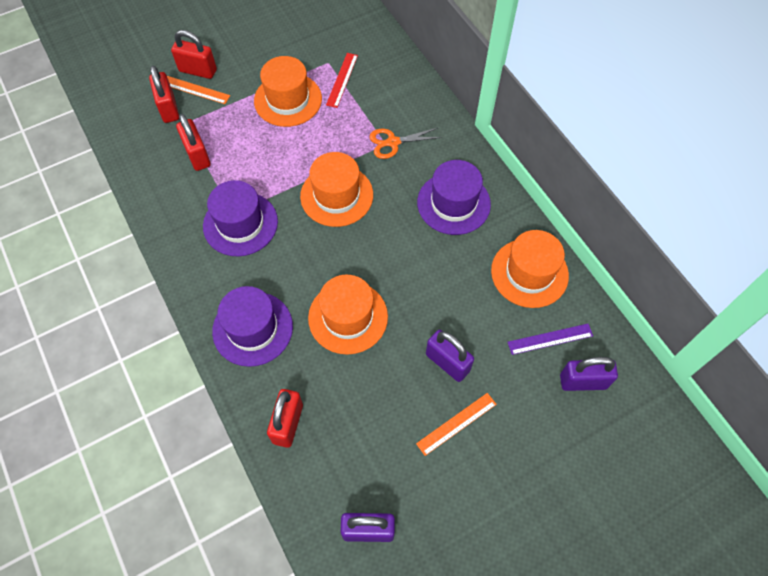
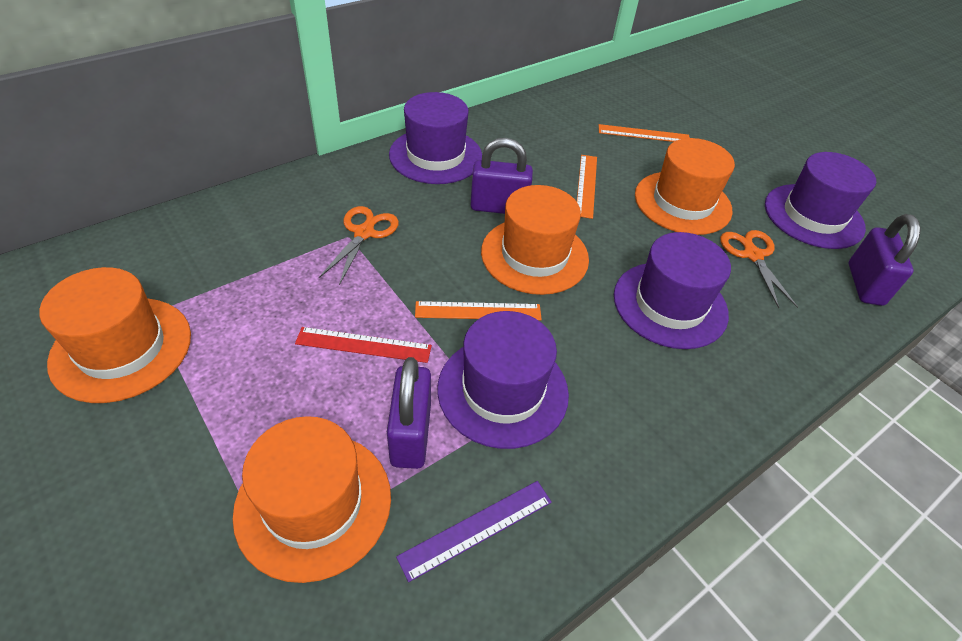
orange ruler: [167,76,230,104] [416,393,497,456] = 2 -> [415,301,542,320] [577,155,597,219] [599,124,690,142] = 3
orange scissors: [369,127,442,159] = 1 -> [319,206,399,285] [720,230,798,309] = 2
purple hat: [203,180,278,256] [212,286,293,367] [417,160,491,235] = 3 -> [389,92,482,184] [437,311,569,449] [614,232,731,349] [765,152,876,249] = 4
red padlock: [149,65,179,123] [171,30,217,79] [176,114,211,171] [267,389,303,448] = 4 -> none = 0

